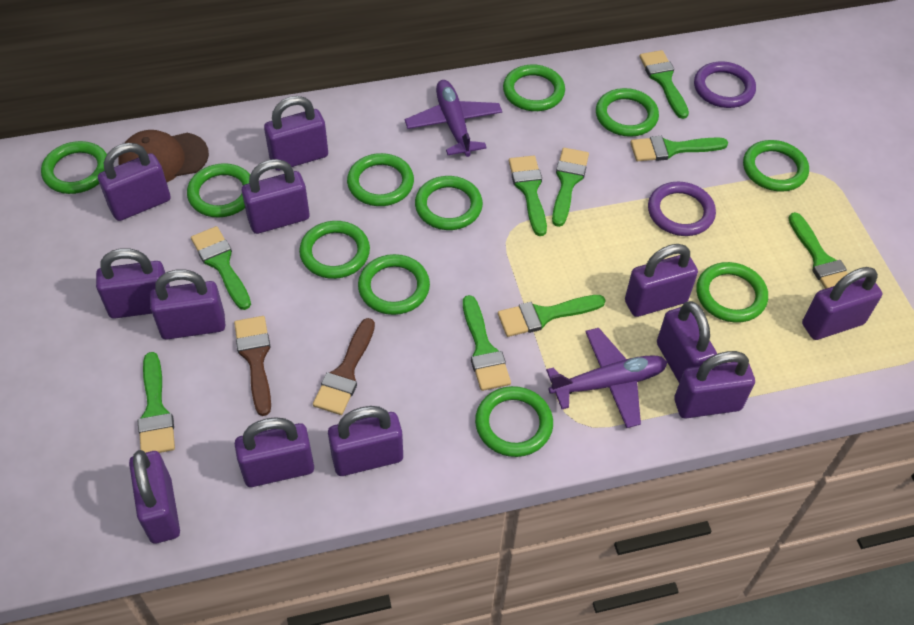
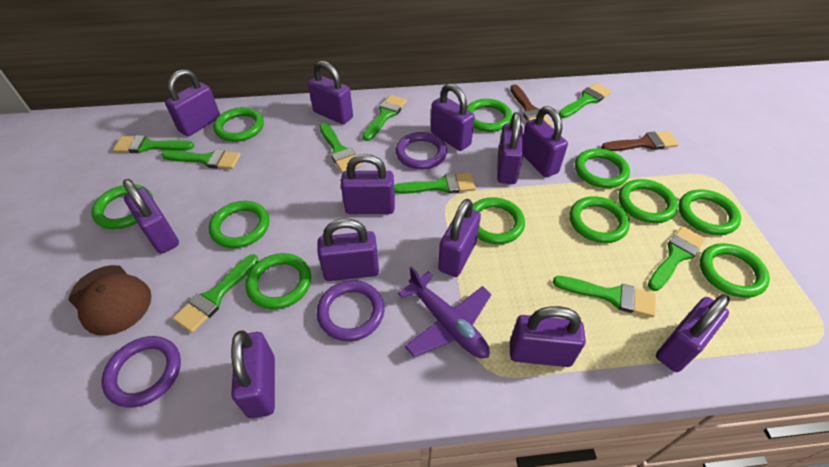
purple plane: [405,80,502,157] [546,328,667,428] = 2 -> [398,266,492,358] = 1
purple ring: [648,182,716,236] [694,62,756,108] = 2 -> [102,336,181,407] [317,280,384,341] [396,132,447,169] = 3

